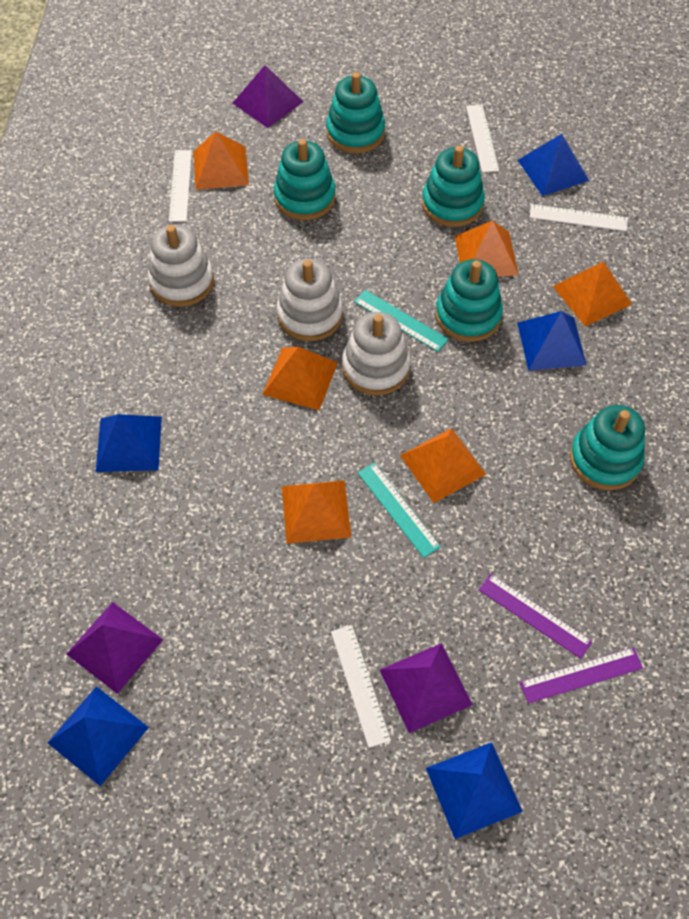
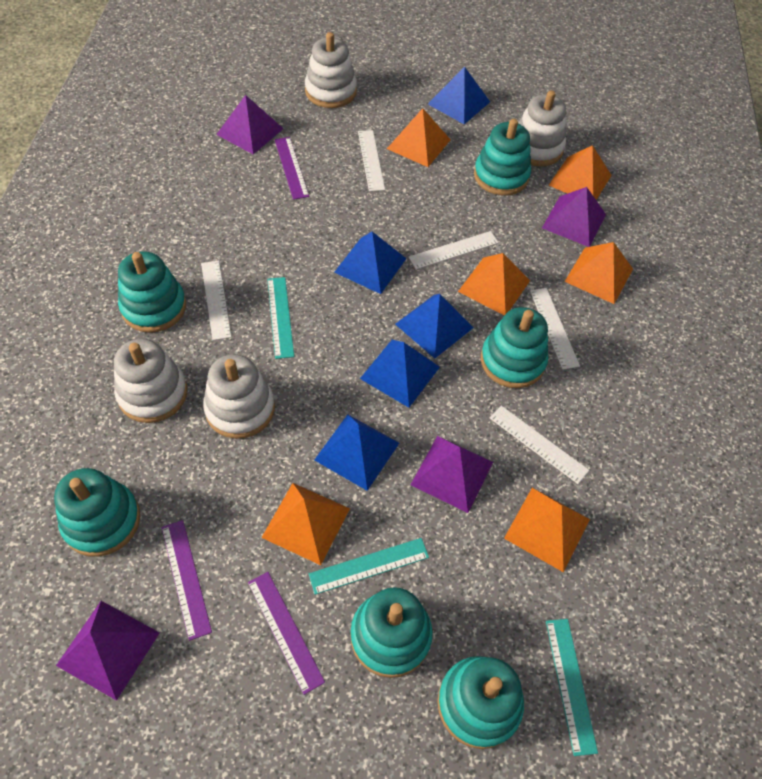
purple pyramid: [66,602,163,694] [233,65,303,128] [380,643,473,733] = 3 -> [56,601,160,701] [216,95,283,155] [411,436,493,513] [542,187,606,247] = 4
purple ruler: [479,574,592,659] [520,647,643,704] = 2 -> [161,520,212,641] [248,572,325,695] [275,137,309,200] = 3
turquoise ruler: [354,290,449,352] [358,463,441,558] = 2 -> [267,277,294,359] [309,538,429,595] [546,619,598,756] = 3
turquoise stacking toy: [274,139,335,220] [326,72,385,153] [422,146,485,227] [436,259,503,342] [570,405,645,490] = 5 -> [54,468,140,557] [118,251,186,333] [350,587,433,678] [437,656,524,749] [474,119,531,196] [481,307,548,388] = 6
white ruler: [169,150,192,222] [331,625,391,748] [466,104,499,173] [529,204,628,231] = 4 -> [201,261,231,340] [358,130,385,192] [408,231,499,269] [490,406,589,484] [530,288,580,370] = 5
white stacking toy: [148,225,214,307] [276,259,343,341] [342,312,411,396] = 3 -> [114,339,187,423] [203,354,275,439] [305,32,357,108] [518,90,566,166] = 4

